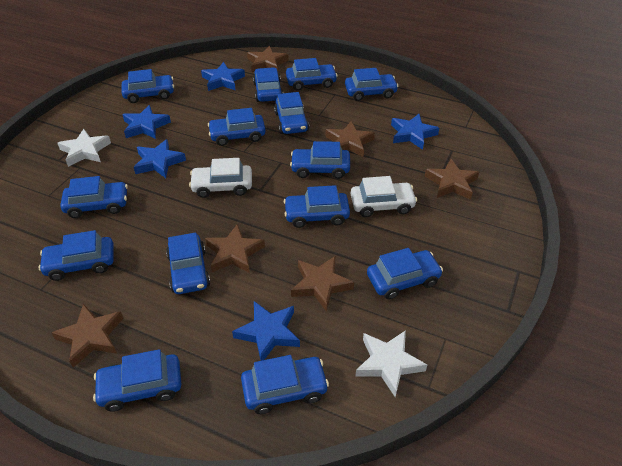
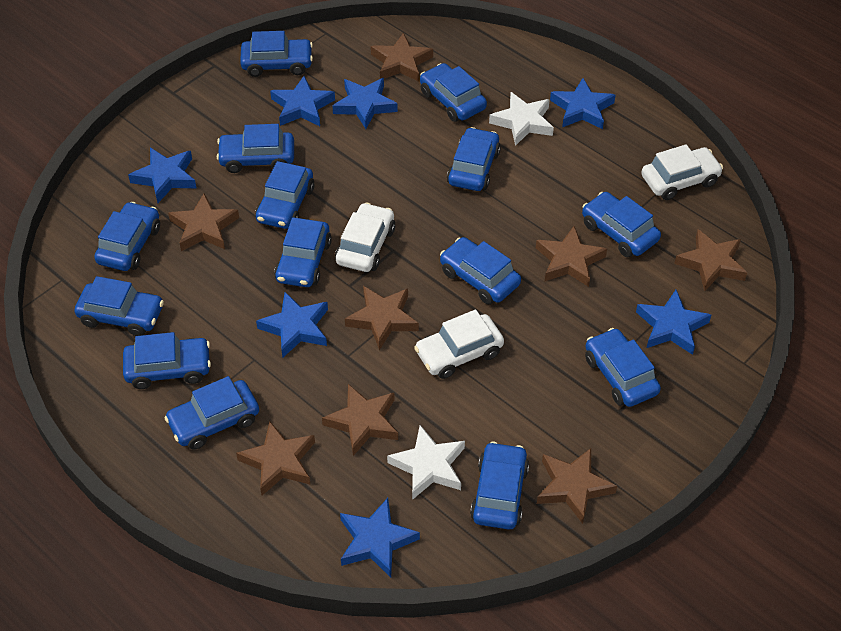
blue star: [122,105,171,139] [134,139,186,178] [201,62,245,91] [232,301,300,361] [391,114,439,150] = 5 -> [128,148,196,203] [256,292,328,358] [270,76,335,126] [332,78,398,129] [340,498,420,578] [550,78,616,129] [636,290,711,355] = 7
brown star: [52,304,124,368] [205,224,265,273] [247,46,289,72] [291,256,354,312] [326,121,375,157] [425,159,479,200] = 6 -> [168,194,239,251] [236,421,315,495] [322,384,398,456] [345,286,419,350] [371,33,433,82] [536,226,607,287] [537,448,617,524] [674,229,747,291] = 8
white car: [189,158,252,198] [351,176,417,217] = 2 -> [335,203,395,272] [414,309,504,379] [641,144,723,200] = 3

